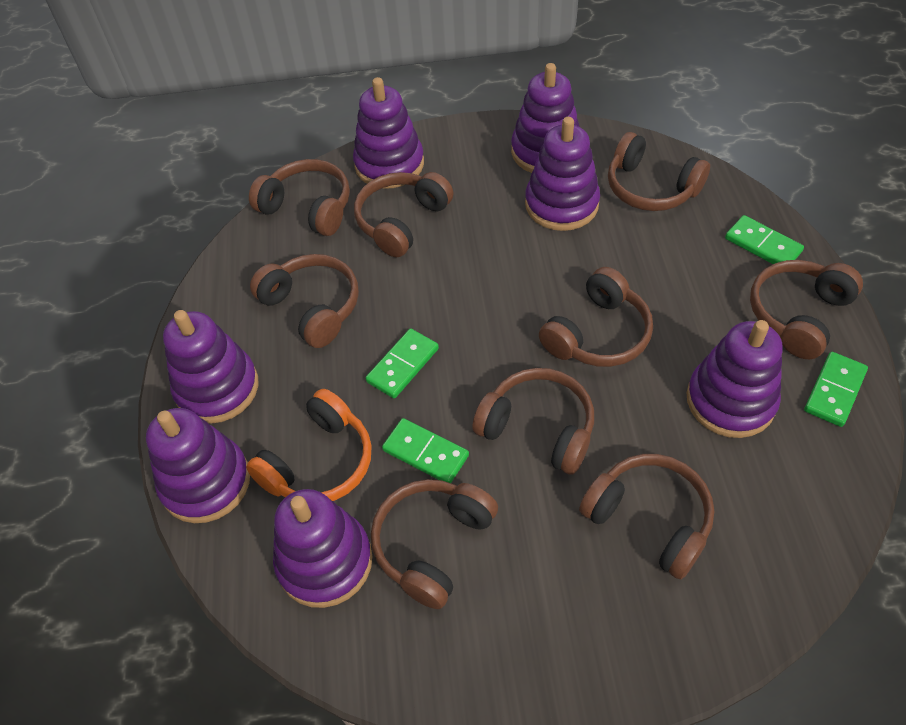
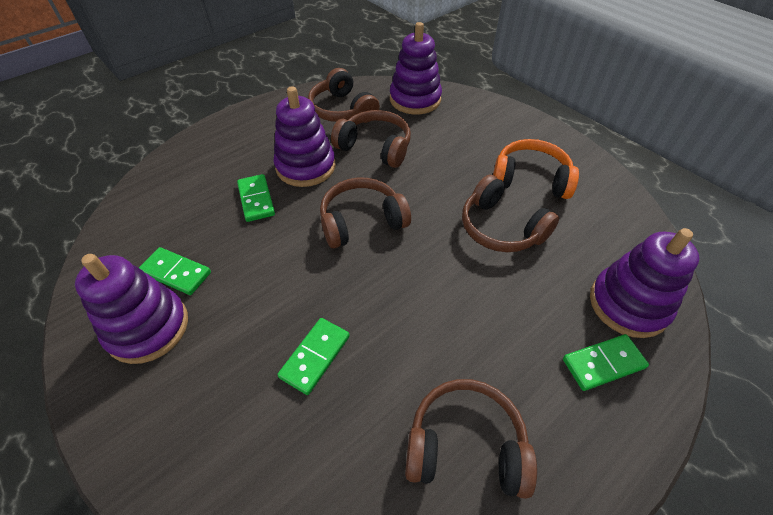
brown headphones: [249,159,350,236] [250,254,359,348] [354,172,453,257] [371,479,498,609] [472,368,594,475] [539,267,653,367] [579,454,714,579] [608,132,710,211] [750,260,863,359] = 9 -> [308,68,380,123] [320,178,411,248] [331,110,411,168] [405,379,537,499] [462,174,559,252] = 5
purple stacking toy: [146,408,250,523] [163,310,258,424] [273,489,372,608] [353,77,424,189] [511,63,579,173] [525,117,600,231] [687,320,783,438] = 7 -> [75,254,188,364] [273,86,336,187] [390,22,442,114] [590,228,700,338] = 4

